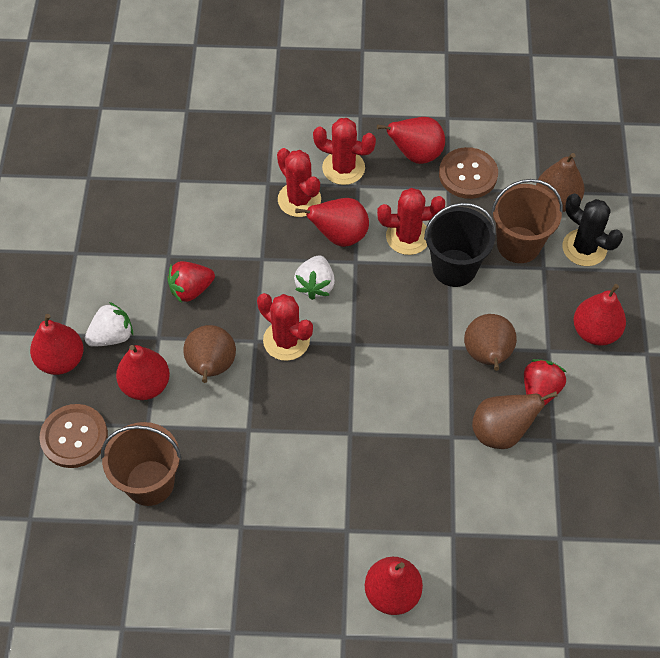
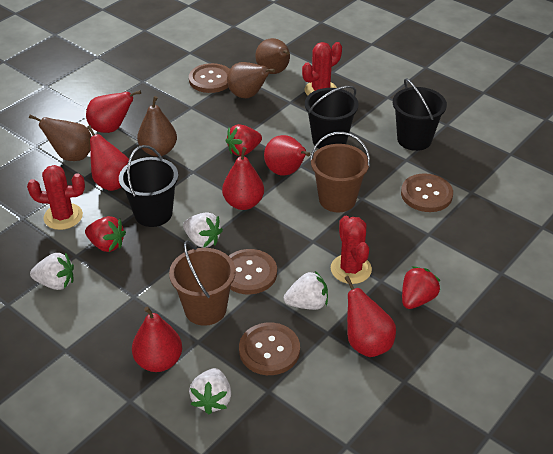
black bucket: [424,203,496,287] = 1 -> [119,145,178,227] [305,85,359,149] [393,78,447,151] = 3
black cactus: [562,193,623,266] = 1 -> none = 0
brown button: [39,404,108,468] [439,147,498,199] = 2 -> [189,63,230,93] [229,249,277,294] [239,323,300,375] [401,173,453,212] = 4
red cactus: [257,293,313,361] [277,148,321,217] [313,118,376,185] [377,188,445,255] = 4 -> [27,165,85,230] [302,42,342,95] [331,216,372,284] = 3
red strawberry: [168,261,215,303] [524,359,566,406] = 2 -> [85,216,126,252] [226,124,262,156] [402,266,440,309] = 3
white strawberry: [85,302,133,346] [294,255,335,300] = 2 -> [30,252,74,290] [183,212,223,248] [189,368,232,414] [284,271,328,310] = 4

